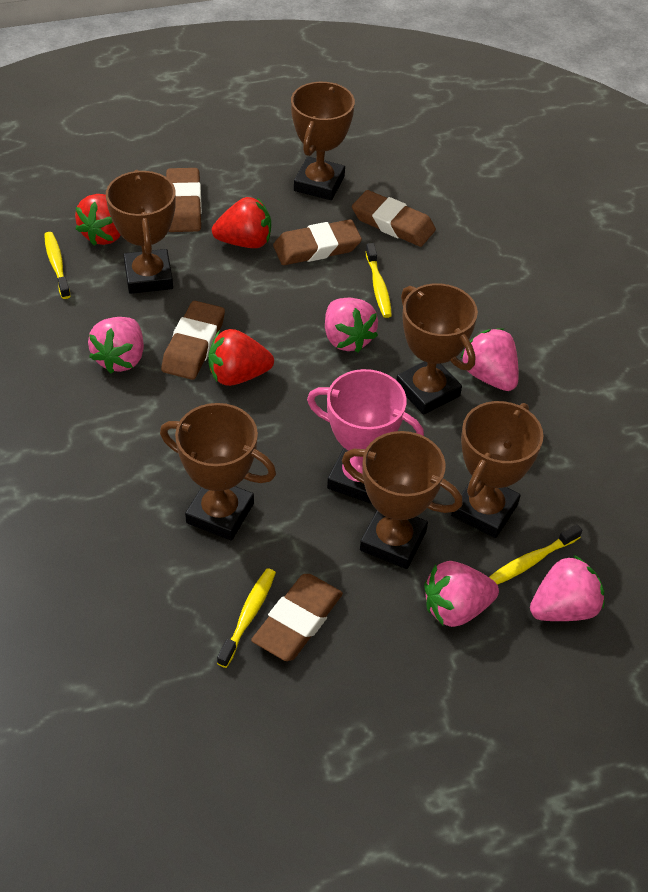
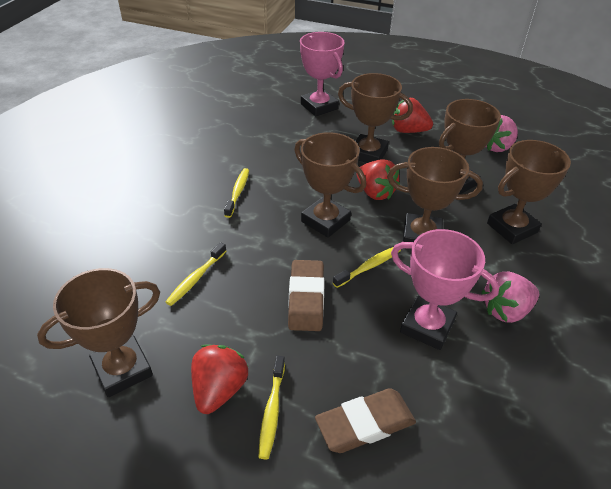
brown eraser: [161,301,225,380] [166,168,202,232] [251,574,343,661] [273,219,362,265] [352,190,436,247] = 5 -> [288,260,324,331] [315,388,416,453] = 2
pink strawberry: [88,317,144,373] [325,298,378,352] [424,561,499,627] [461,328,519,391] [530,555,605,621] = 5 -> [482,272,539,323] [486,115,518,152] = 2
pink trophy: [307,369,424,504] = 1 -> [300,32,345,116] [391,229,499,350] = 2

